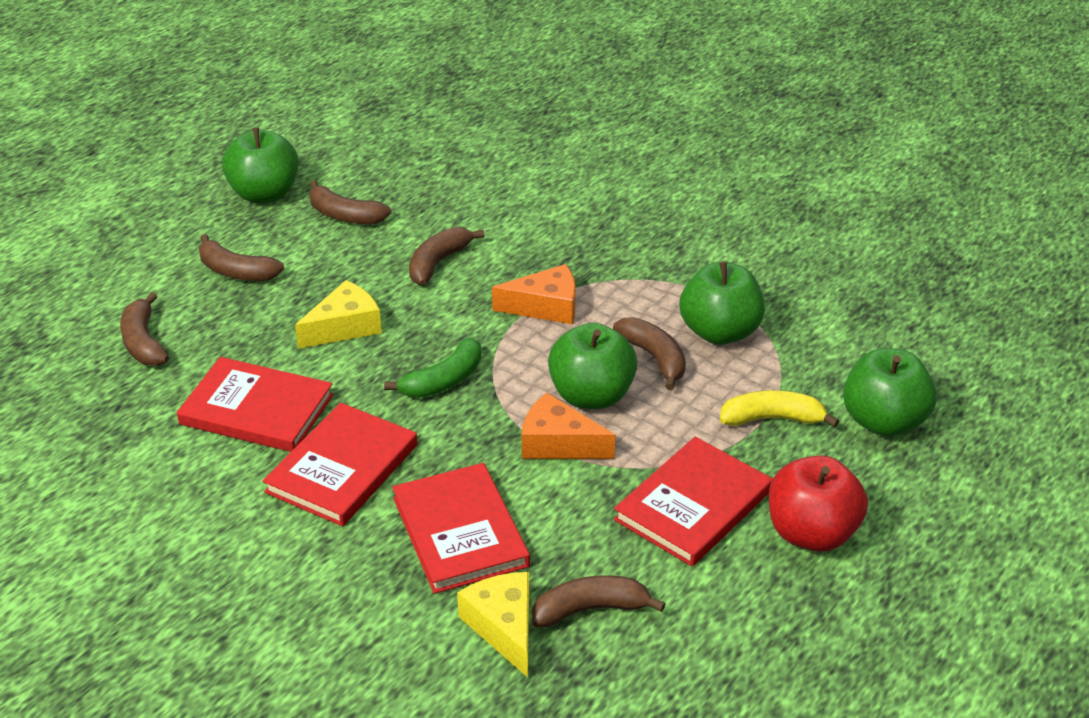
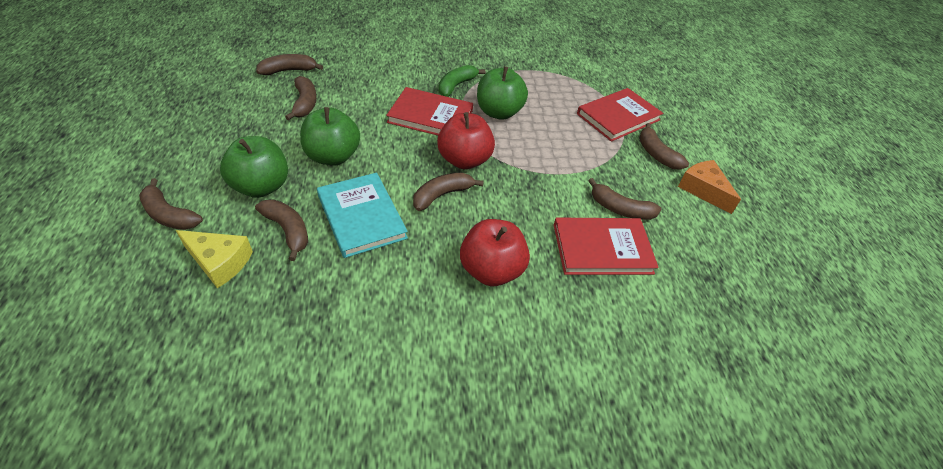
brown banana: [120,292,169,366] [199,234,284,281] [309,180,391,225] [409,227,485,285] [532,575,665,628] [613,317,686,390] = 6 -> [139,178,203,230] [255,199,308,261] [256,54,323,75] [285,76,317,120] [413,172,484,211] [588,178,662,220] [639,123,689,170] = 7
green apple: [222,128,299,204] [548,323,638,409] [680,262,765,345] [843,348,937,437] = 4 -> [220,136,288,198] [300,107,360,165] [477,66,528,120] = 3
orange cheese: [492,264,576,324] [522,393,615,459] = 2 -> [678,160,741,214] = 1
red apple: [769,455,868,552] = 1 -> [437,112,495,169] [460,219,530,286] = 2
red book: [177,357,334,452] [263,403,418,526] [392,463,530,594] [614,437,773,567] = 4 -> [386,87,473,136] [554,218,659,275] [577,88,663,142] = 3
turquoise book: none = 0 -> [317,173,408,258] = 1
yellow banana: [720,390,839,427] = 1 -> none = 0
yellow cheese: [295,280,382,349] [457,572,529,677] = 2 -> [176,230,253,288] = 1

